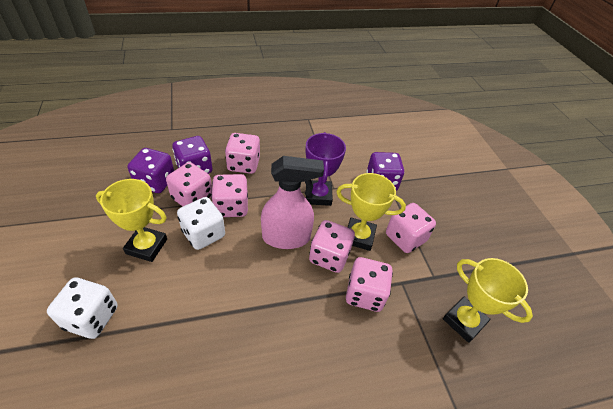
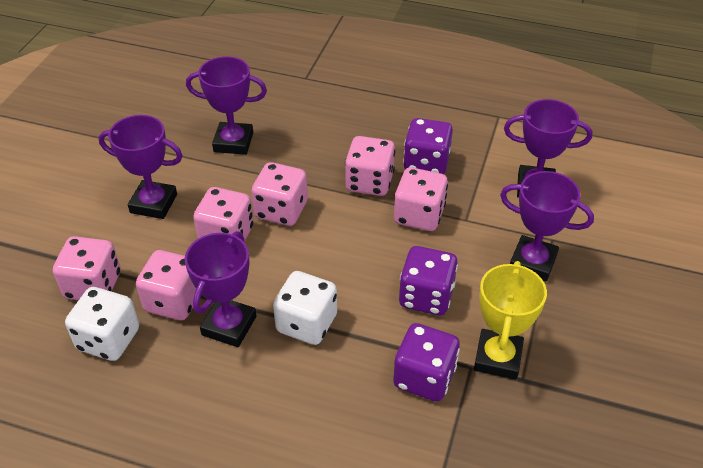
pink spray bottle: [261,156,324,249] = 1 -> none = 0
purple trophy: [305,132,346,206] = 1 -> [99,115,183,219] [185,231,256,347] [186,56,267,155] [500,171,594,281] [504,99,592,198] = 5
yellow trophy: [96,179,167,262] [336,173,406,251] [443,258,533,343] = 3 -> [474,261,547,380] = 1

